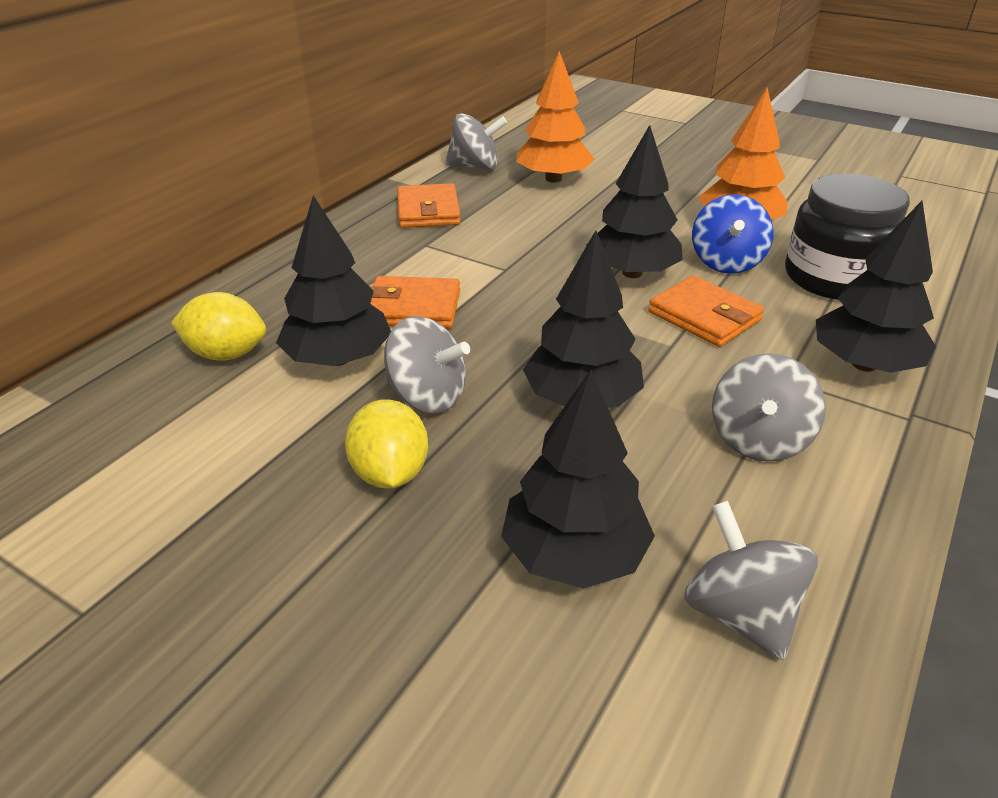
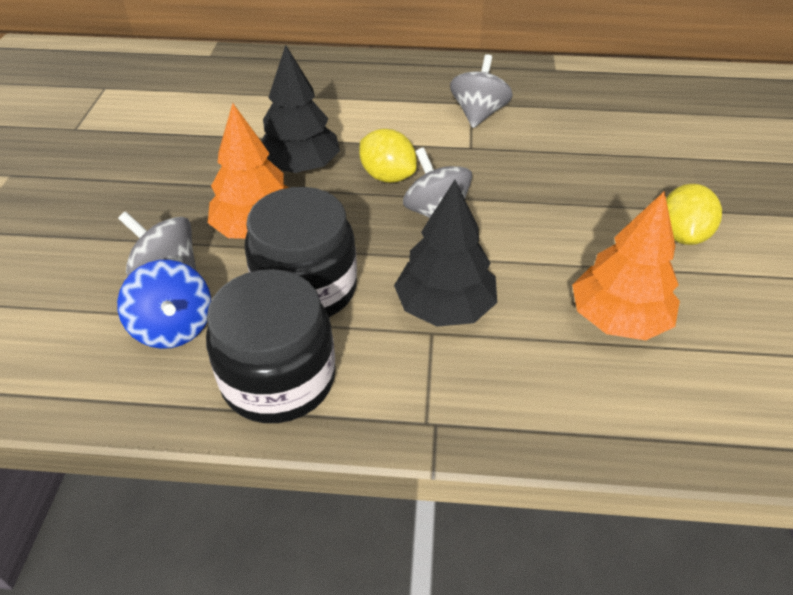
black jar: [785,173,910,300] = 1 -> [206,269,336,423] [244,187,357,317] = 2
black tree: [276,196,391,366] [501,370,655,589] [523,231,644,408] [586,125,683,278] [816,201,936,373] = 5 -> [261,45,340,173] [394,180,497,327] = 2
grey spinning top: [384,316,470,413] [445,113,507,170] [684,501,818,660] [712,353,826,462] = 4 -> [118,211,197,276] [403,147,472,218] [450,54,513,128] = 3
orange wallet: [369,276,460,329] [397,183,461,228] [648,275,764,347] = 3 -> none = 0

